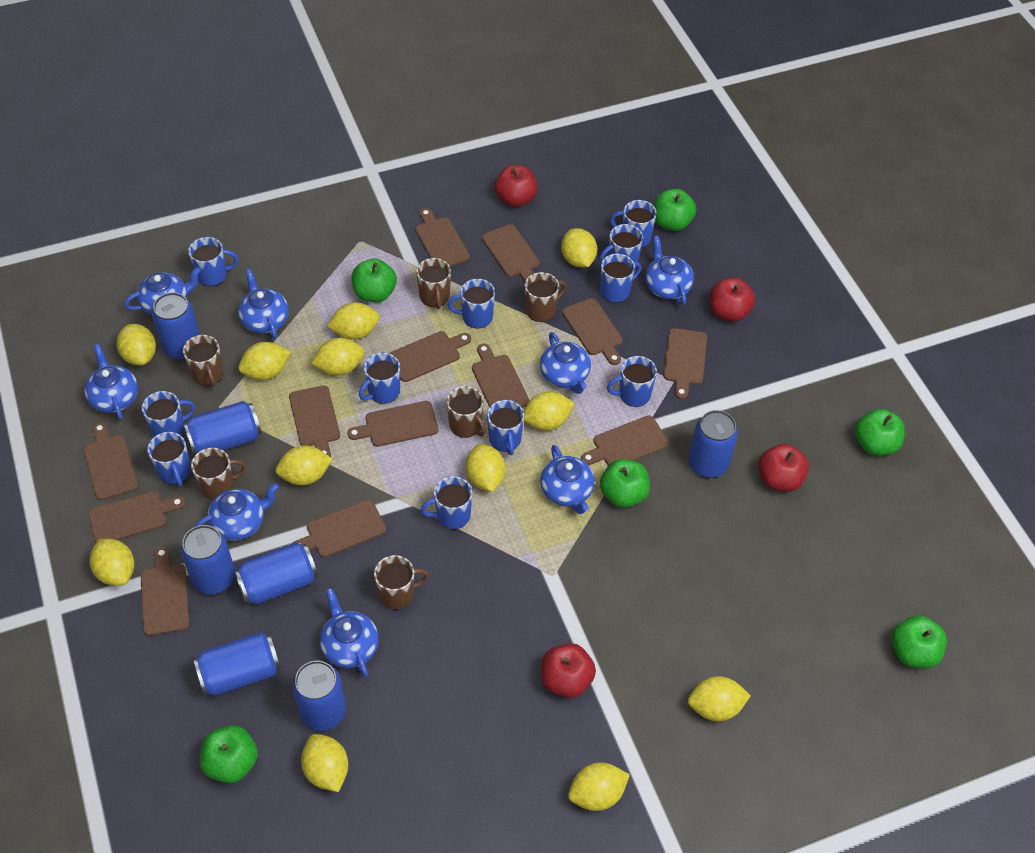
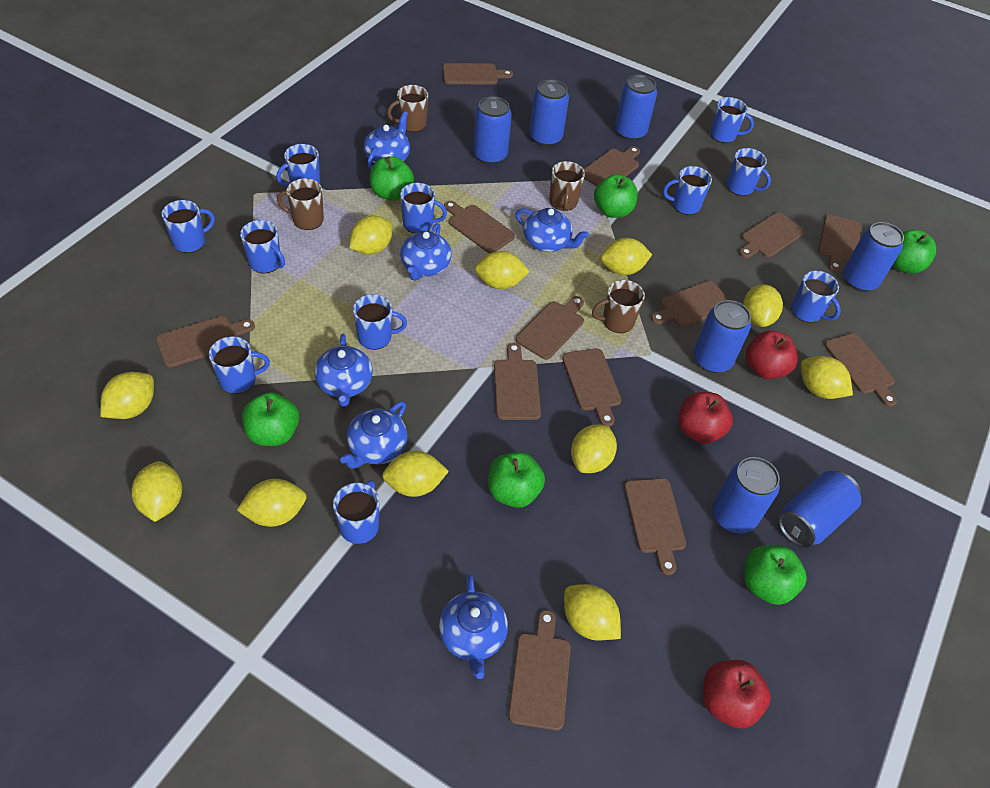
blue teapot: [84,344,138,420] [124,267,201,315] [195,483,279,541] [238,269,289,339] [320,588,379,677] [540,332,591,394] [540,445,595,514] [645,236,694,305] = 8 -> [314,334,373,407] [340,401,408,469] [364,111,410,169] [400,223,451,281] [439,574,508,679] [515,208,589,252] = 6
brown mug: [183,335,223,387] [191,448,246,500] [374,555,429,610] [416,258,451,309] [446,386,487,438] [525,272,567,322] = 6 -> [277,178,324,230] [387,85,428,132] [549,161,585,211] [592,280,645,333] = 4
red apple: [495,165,537,207] [541,643,596,698] [710,278,755,322] [758,444,809,492] = 4 -> [678,392,733,444] [703,660,771,729] [746,330,798,379] = 3
yellow lemon: [90,539,134,586] [117,324,156,366] [238,342,291,380] [275,445,333,485] [301,734,348,792] [311,338,364,376] [327,302,380,340] [466,444,505,492] [524,391,574,430] [561,228,597,268] [568,763,630,811] [688,676,751,721] = 12 -> [100,372,154,419] [131,461,182,522] [237,479,307,527] [349,215,392,255] [382,451,449,497] [475,251,530,289] [564,584,621,640] [571,424,617,473] [601,238,652,275] [743,284,783,327] [801,356,853,399] = 11

